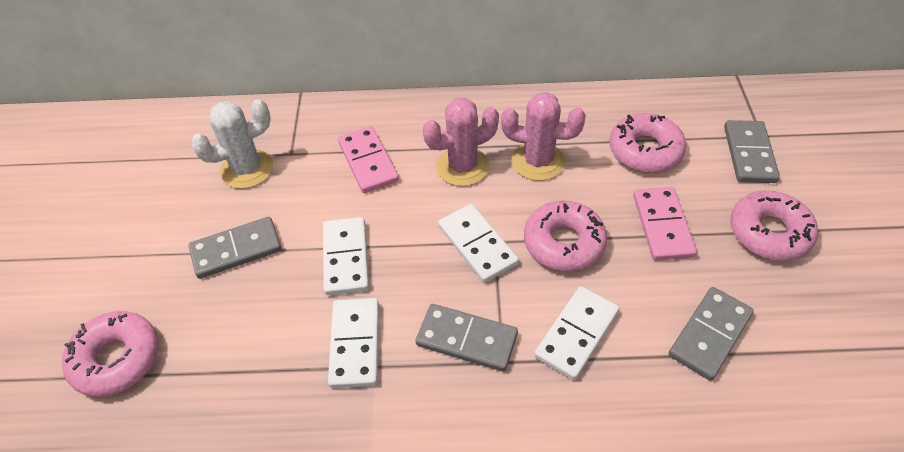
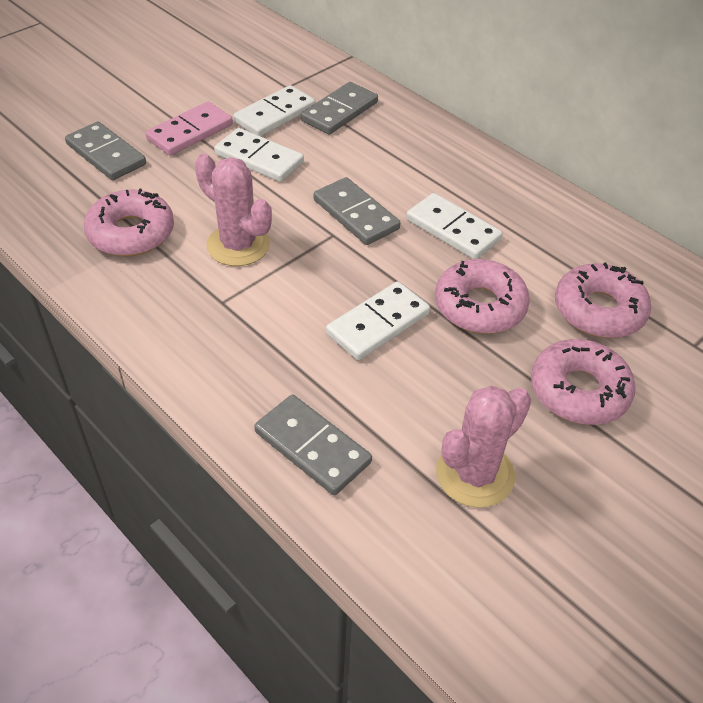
pink domino: [338,126,399,193] [633,187,697,261] = 2 -> [145,101,233,156] = 1
white cactus: [191,99,273,189] = 1 -> none = 0

